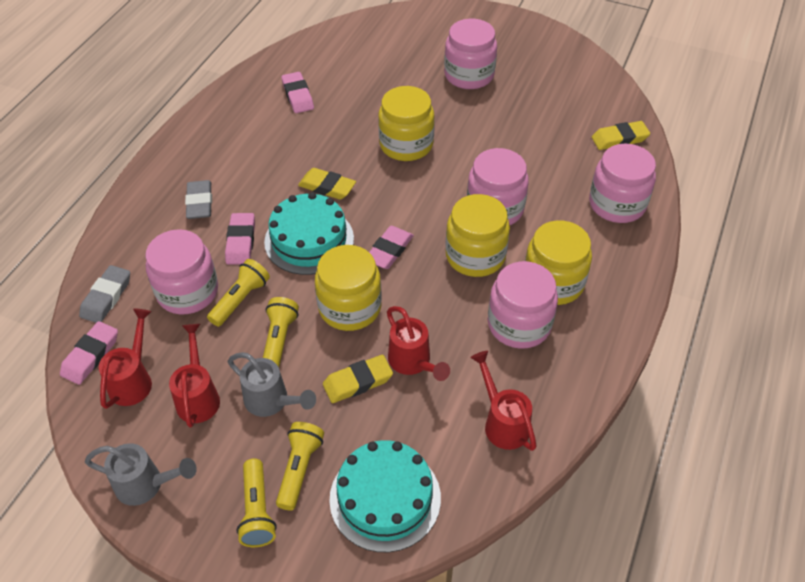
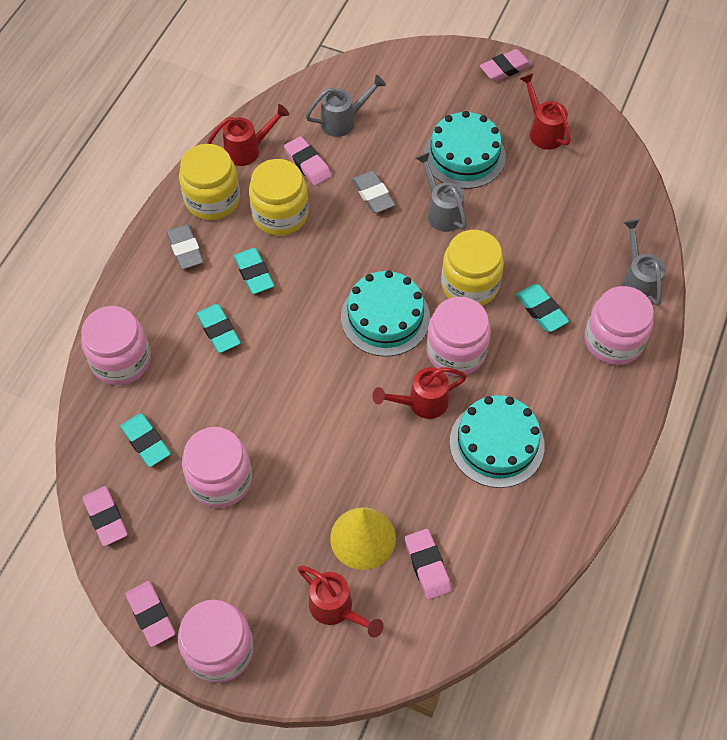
grey watering can: [85,443,197,506] [228,352,316,417] = 2 -> [306,75,386,137] [416,152,467,232] [622,220,665,306] = 3
pink eraser: [60,321,118,385] [225,213,255,264] [281,72,314,113] [369,226,414,269] = 4 -> [83,486,128,546] [126,581,175,647] [284,136,332,186] [405,529,452,600] [480,49,532,82] = 5
turquoise cake: [264,192,354,275] [329,440,441,552] = 2 -> [341,270,430,356] [424,111,506,189] [450,395,545,488] = 3
turquoise eraser: none = 0 -> [120,413,171,467] [196,304,241,353] [234,248,274,294] [516,284,569,332] = 4
yellow cone: none = 0 -> [330,507,396,570] = 1
yellow eraser: [298,168,356,200] [323,355,393,403] [592,121,650,150] = 3 -> none = 0
yellow flashlight: [207,259,270,327] [237,458,277,547] [263,297,299,367] [276,422,324,511] = 4 -> none = 0
yellow jar: [315,245,382,331] [378,86,435,161] [445,194,510,277] [525,220,592,305] = 4 -> [179,144,240,220] [249,159,308,236] [441,230,504,306] = 3

